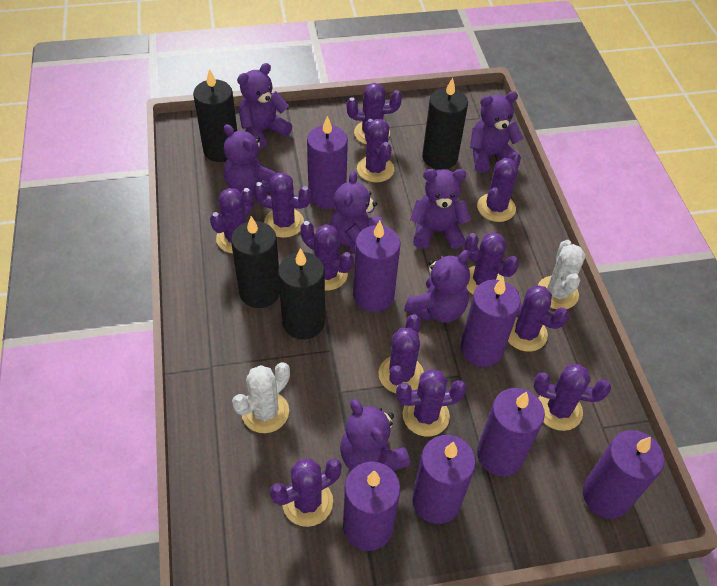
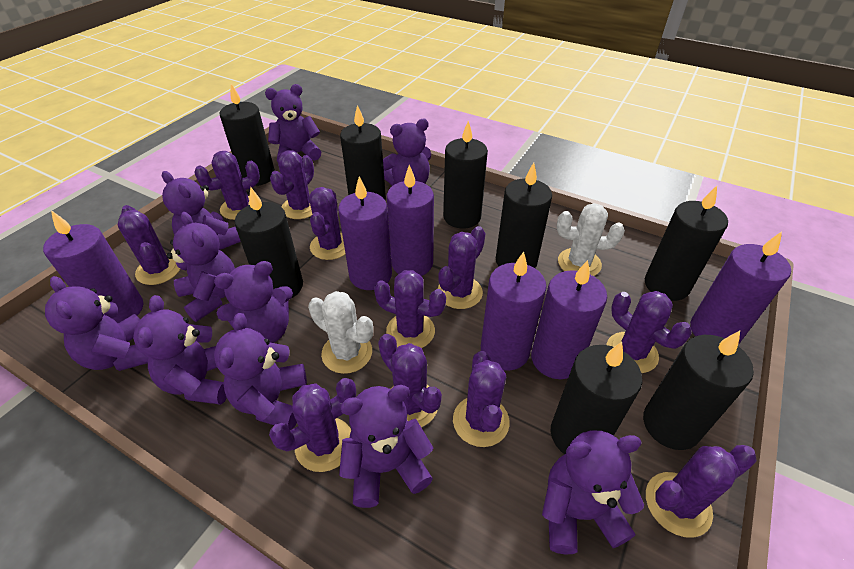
black candle: [193,69,237,162] [231,216,280,308] [278,248,325,340] [422,78,468,170] = 4 -> [220,84,275,186] [234,187,303,298] [340,105,386,200] [443,121,488,229] [496,163,552,268] [551,342,642,454] [643,331,754,450] [645,186,728,301] = 8
purple cactus: [210,188,254,253] [253,173,311,238] [270,458,342,527] [300,221,353,291] [347,83,402,145] [357,119,394,183] [378,314,424,393] [396,369,467,437] [465,232,519,294] [477,152,521,222] [508,285,569,352] [534,364,611,431] = 12 -> [117,205,180,285] [194,151,260,220] [269,378,356,472] [270,150,314,219] [309,187,345,260] [374,270,446,348] [378,334,442,427] [438,226,486,309] [453,351,510,447] [606,291,692,373] [646,445,757,538] = 11
purple candle: [307,116,348,209] [343,461,401,551] [353,221,401,312] [412,435,476,524] [461,278,520,367] [477,388,545,476] [582,430,664,519] = 7 -> [43,210,143,323] [338,176,392,290] [387,165,434,276] [481,252,547,371] [531,260,607,379] [690,232,791,345] = 6
purple teddy bear: [224,124,277,193] [237,63,292,149] [330,171,383,254] [340,399,410,471] [404,250,470,323] [410,169,471,249] [470,91,524,173] = 7 -> [45,276,148,371] [133,295,226,405] [162,171,241,250] [167,212,235,322] [214,261,293,343] [214,313,307,430] [265,84,321,162] [339,385,433,508] [383,119,431,186] [542,431,644,554] = 10

